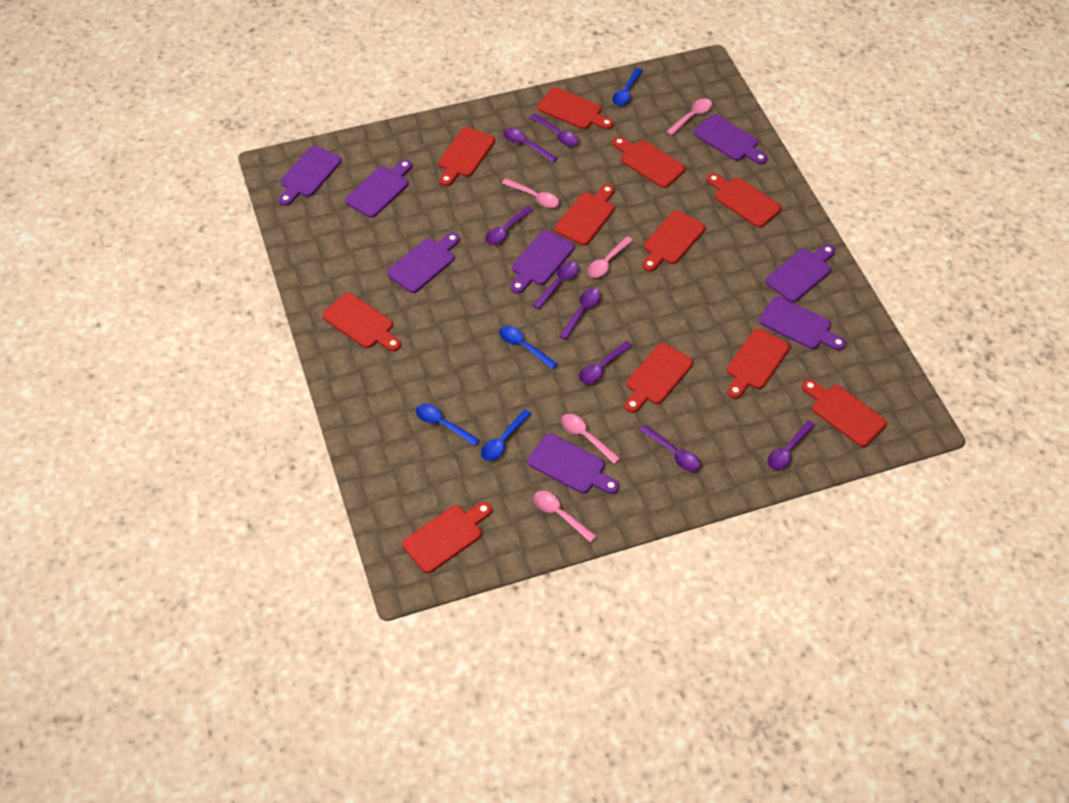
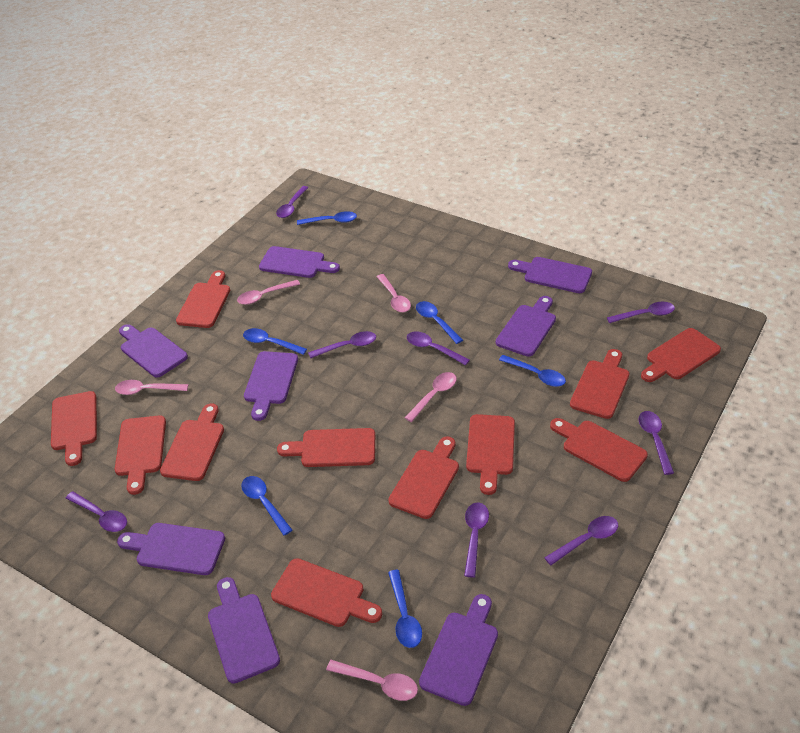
blue spoon: [416,404,479,446] [481,409,531,461] [499,326,557,369] [612,68,643,106] = 4 -> [241,476,292,536] [243,328,307,355] [297,211,357,225] [388,570,422,648] [416,301,463,344] [499,355,566,387] = 6

